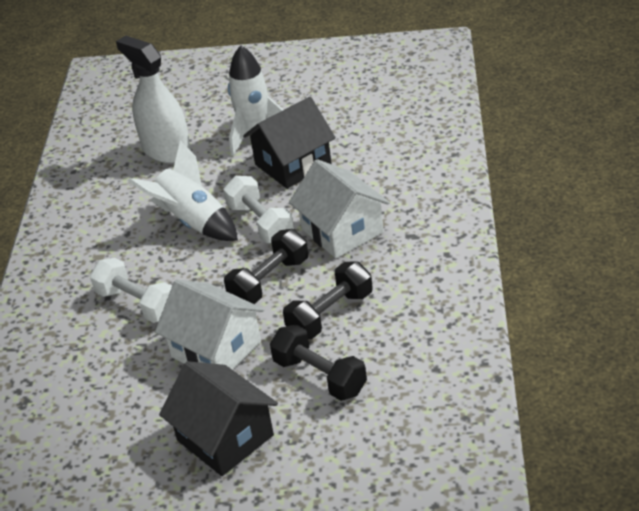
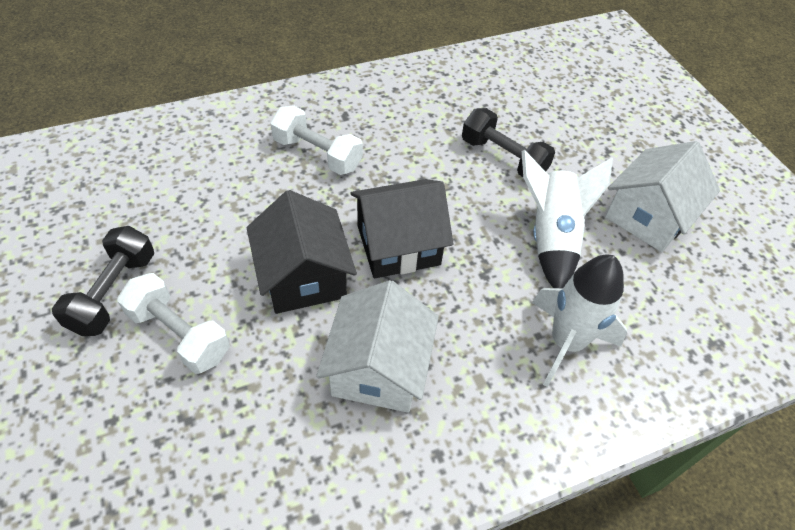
black dumbbell: [224,229,308,304] [270,324,367,401] [283,262,373,339] = 3 -> [52,226,154,336] [462,108,555,177] = 2
white spray bottle: [116,36,191,163] = 1 -> none = 0

